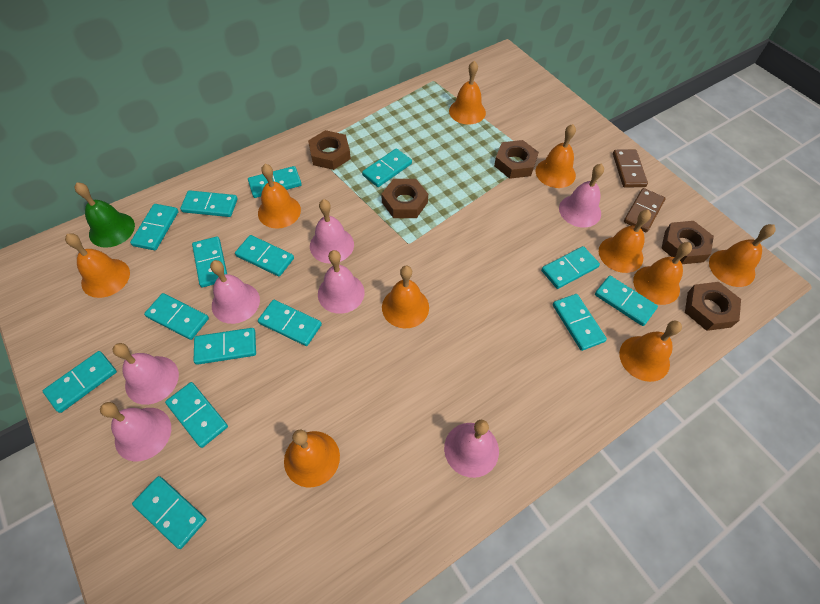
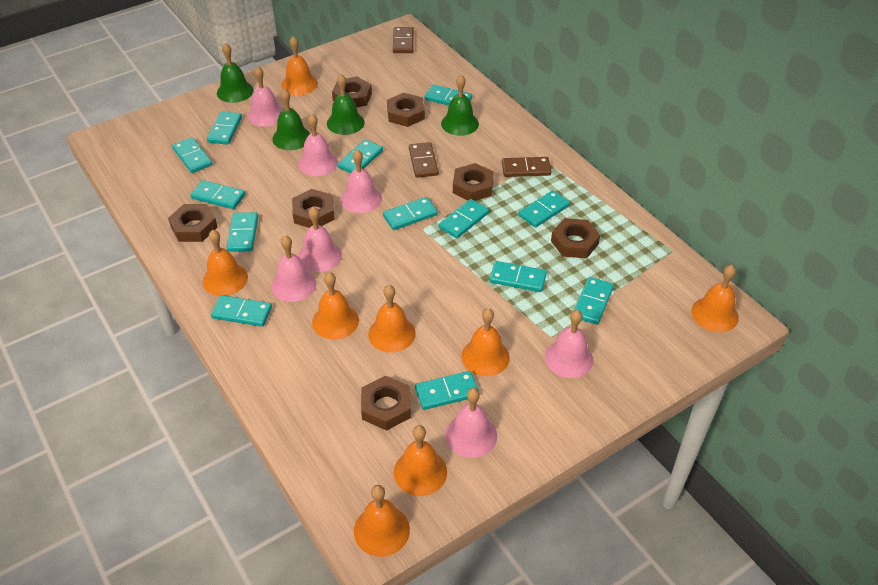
brown domino: [613,149,648,187] [624,188,666,232] = 2 -> [393,27,414,53] [409,142,439,178] [502,157,552,177] = 3
brown nut: [308,130,351,170] [381,179,428,218] [494,140,539,179] [661,221,714,264] [685,282,741,331] = 5 -> [168,204,218,242] [292,189,335,228] [332,76,372,108] [361,376,411,431] [387,93,425,127] [453,163,494,201] [551,218,600,258] = 7
green bell: [74,182,135,248] = 1 -> [217,43,254,103] [273,89,310,150] [327,74,365,135] [441,75,479,136] = 4
orange bell: [65,233,130,298] [258,164,301,229] [284,430,340,487] [382,265,429,328] [449,61,486,125] [536,124,576,188] [599,210,651,273] [619,320,682,382] [633,242,692,305] [709,224,776,287] = 10 -> [203,230,248,296] [282,36,318,95] [312,272,359,339] [354,485,410,557] [368,285,416,353] [394,425,447,496] [461,308,510,376] [691,265,739,332] = 8
turquoise domino: [43,351,117,413] [130,204,178,250] [132,476,207,549] [144,293,209,340] [165,382,228,448] [180,190,237,217] [192,236,227,287] [193,328,256,365] [235,235,294,277] [248,166,302,198] [258,300,322,346] [362,148,412,187] [541,246,600,289] [553,294,607,351] [595,276,658,326] = 15 -> [172,137,212,173] [191,180,245,209] [207,111,242,145] [211,295,272,327] [226,212,258,252] [337,139,383,173] [383,197,438,230] [415,371,479,410] [425,84,472,106] [439,199,489,238] [490,261,547,292] [518,190,570,228] [574,277,614,325] = 13

